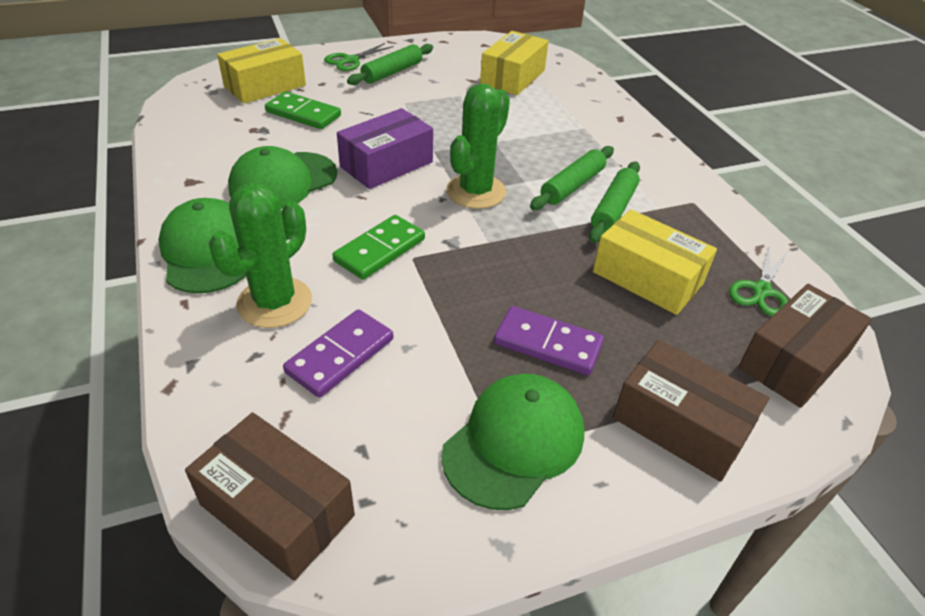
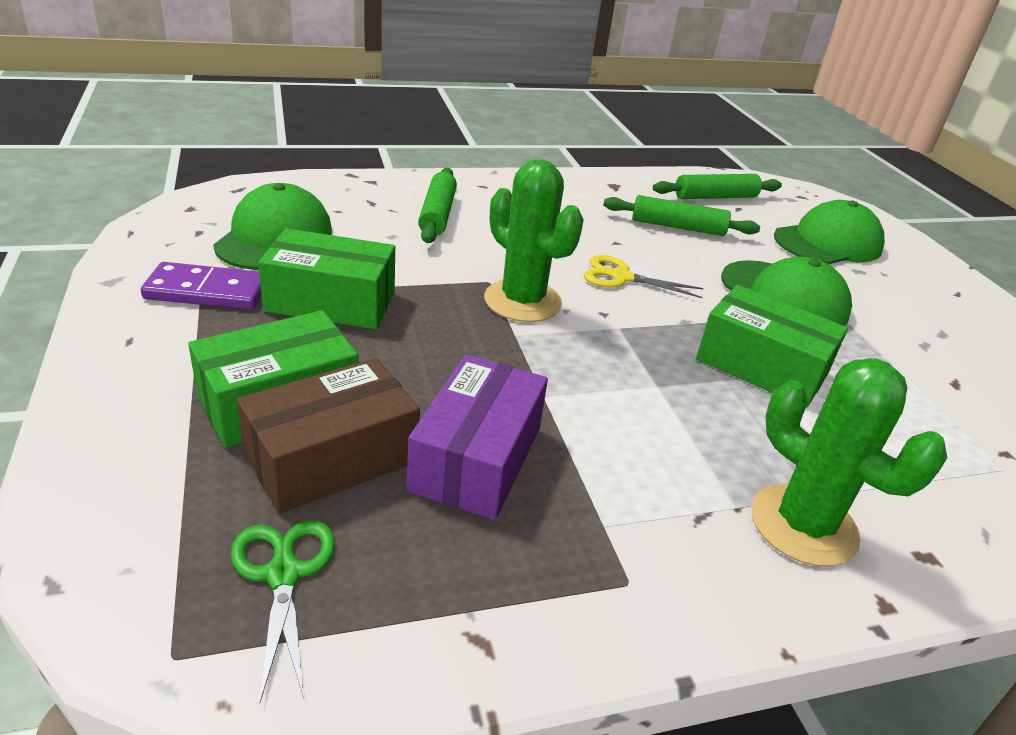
brown box: [185,413,355,581] [613,340,769,482] [738,284,872,408] = 3 -> [237,358,420,514] = 1
green box: none = 0 -> [188,310,358,448] [258,228,395,329] [696,285,848,408] = 3
green domino: [265,92,341,129] [332,215,425,280] = 2 -> none = 0
green scissors: [324,43,394,71] [729,246,788,316] = 2 -> [231,520,335,702] = 1
purple domino: [283,309,393,398] [494,306,604,375] = 2 -> [141,262,262,310] = 1
yellow box: [217,38,306,103] [480,31,549,95] [593,209,717,315] = 3 -> none = 0
yellow scissors: none = 0 -> [584,255,704,298] = 1

